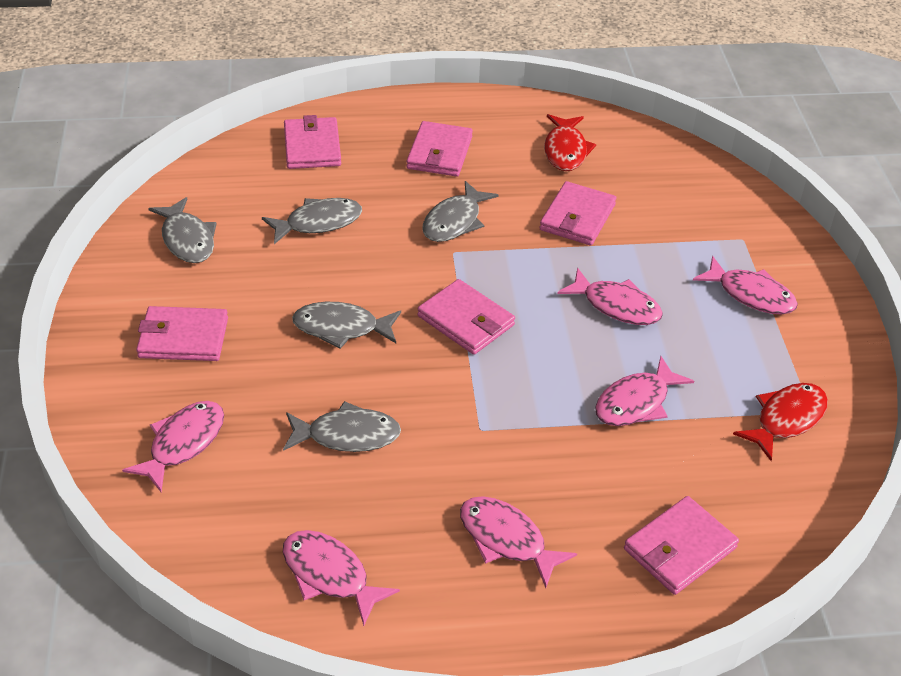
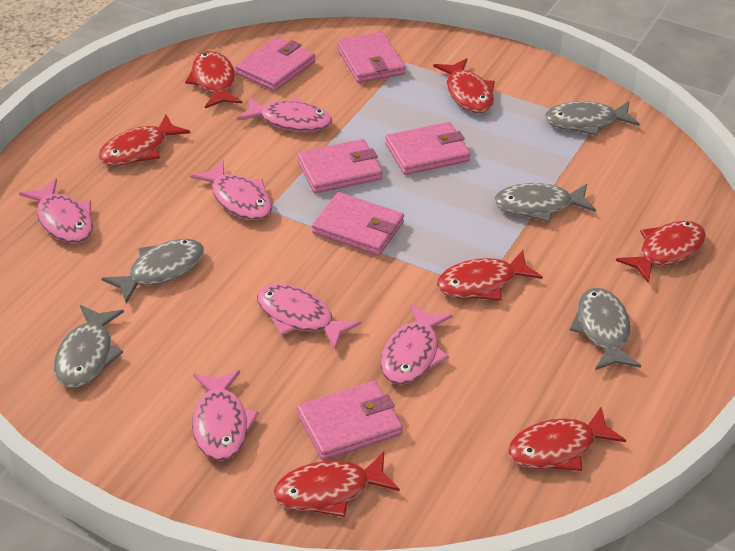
red fish: [544,114,596,171] [733,383,828,461] = 2 -> [98,115,190,166] [185,51,242,108] [273,452,400,517] [433,58,495,113] [436,250,543,301] [508,407,626,471] [616,221,706,283] = 7

